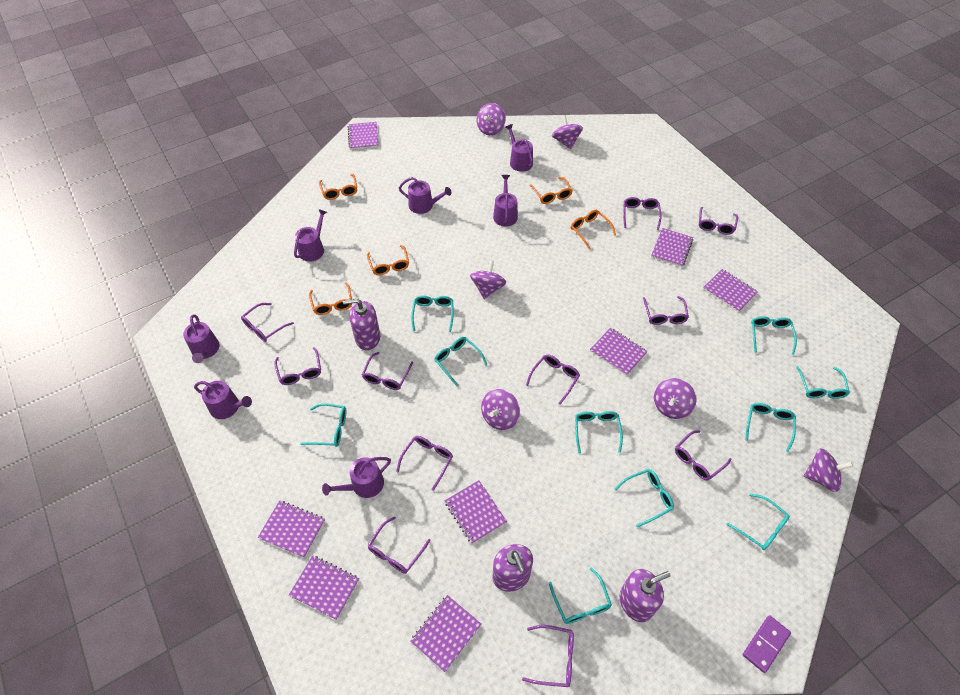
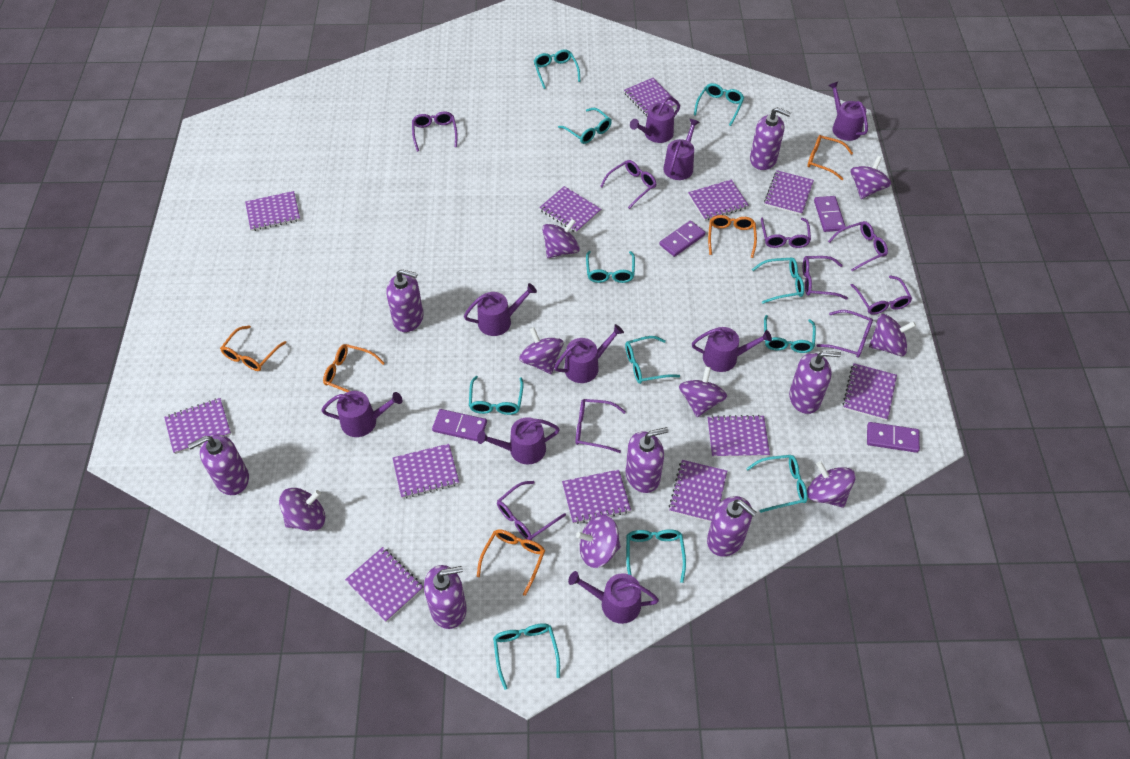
purple domino: [743,615,791,673] = 1 -> [432,409,487,442] [659,220,705,257] [814,196,846,232] [867,422,920,453] = 4
purple glasses: [241,303,294,342] [274,347,321,385] [362,352,413,390] [367,516,431,574] [396,436,453,491] [522,625,574,687] [526,354,580,405] [623,197,661,230] [643,296,689,325] [675,430,731,481] [699,207,738,235] = 11 -> [412,112,458,152] [497,481,566,540] [575,399,626,453] [600,160,656,209] [761,217,811,248] [803,256,848,299] [817,310,873,358] [828,221,888,271] [850,275,912,315] = 9
purple notebook: [258,500,325,558] [289,555,359,620] [348,122,379,150] [410,595,481,672] [445,480,507,544] [590,327,648,376] [651,228,693,267] [703,269,758,312] = 8 -> [164,398,231,454] [245,191,300,231] [345,547,423,622] [392,444,459,498] [539,186,601,233] [562,470,631,524] [624,78,677,117] [669,460,727,522] [688,179,749,221] [708,415,770,458] [764,170,814,215] [843,363,897,421] = 12
purple soap dispenser: [343,299,380,350] [493,544,533,592] [620,569,671,622] = 3 -> [188,434,249,495] [386,269,423,332] [424,565,467,629] [626,427,669,493] [707,496,757,557] [750,107,791,170] [789,351,841,414] = 7
purple spinning top: [470,260,506,299] [477,103,506,136] [481,389,520,430] [552,115,583,149] [654,378,697,419] [804,448,853,492] = 6 -> [279,488,325,531] [519,327,563,374] [542,219,580,258] [576,514,621,568] [679,366,727,417] [807,461,856,508] [851,156,891,199] [869,314,916,356] = 8
purple watering can: [183,315,219,363] [194,381,252,419] [294,209,327,262] [322,457,391,498] [399,177,452,214] [493,175,518,227] [505,124,533,172] = 7 -> [321,391,402,437] [464,283,537,336] [477,417,560,465] [554,324,624,383] [568,571,659,624] [630,97,680,143] [663,119,699,180] [692,327,772,372] [828,82,868,141] = 9
turquoise glasses: [300,403,346,447] [411,295,454,332] [434,337,487,387] [549,568,612,624] [575,411,623,453] [614,469,674,527] [726,494,790,550] [745,403,796,452] [751,316,797,355] [796,366,850,399] = 10 -> [469,376,524,415] [493,623,560,690] [534,49,580,89] [558,108,612,144] [586,251,635,283] [625,336,680,384] [626,529,686,583] [694,83,744,126] [746,455,808,513] [752,258,804,304] [764,315,816,353] = 11

